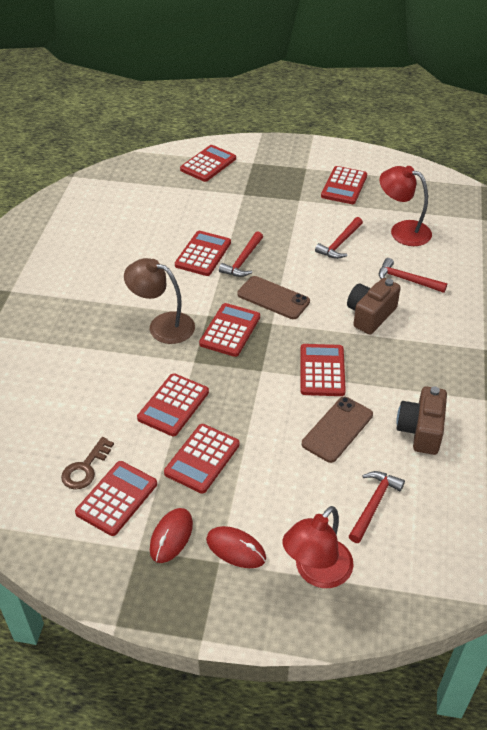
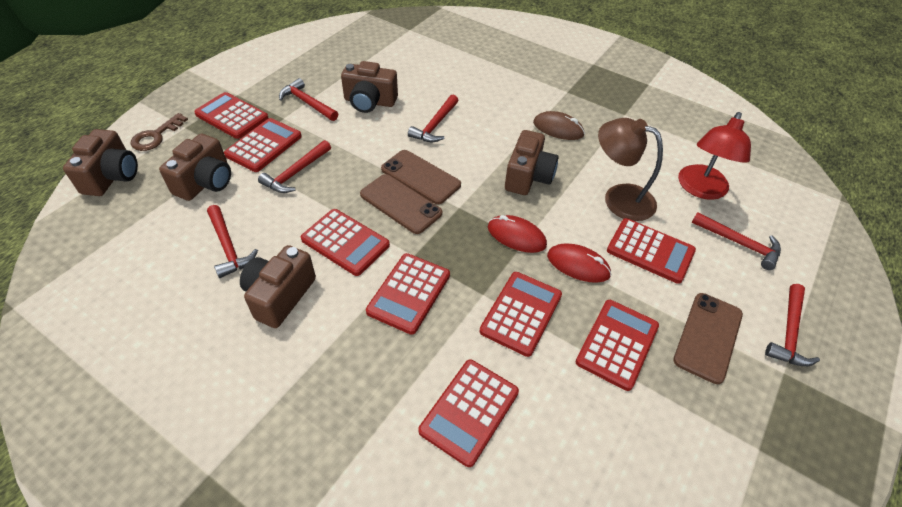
brown camera: [347,278,401,334] [396,386,447,455] = 2 -> [63,129,138,196] [159,134,231,201] [240,245,316,328] [341,61,398,113] [505,130,558,195] = 5
brown mouse: none = 0 -> [533,111,585,140] = 1
brown phone: [237,276,310,319] [302,397,373,463] = 2 -> [360,174,442,234] [381,150,461,204] [673,293,743,384] = 3
red hammer: [219,231,263,277] [315,217,363,259] [349,471,405,543] [379,258,447,293] = 4 -> [207,205,258,278] [258,140,331,193] [279,78,338,121] [408,95,459,142] [691,212,781,270] [765,284,820,366] = 6
red lamp: [282,506,354,588] [379,166,432,246] = 2 -> [678,112,751,200] = 1

